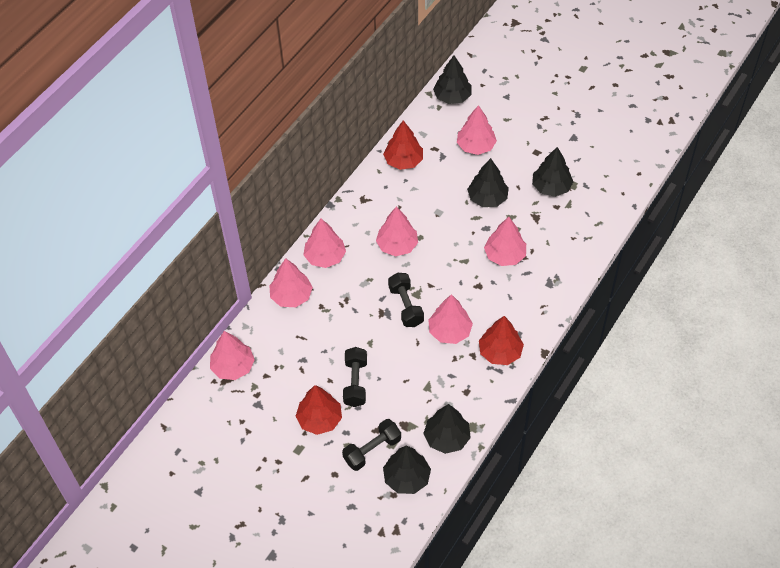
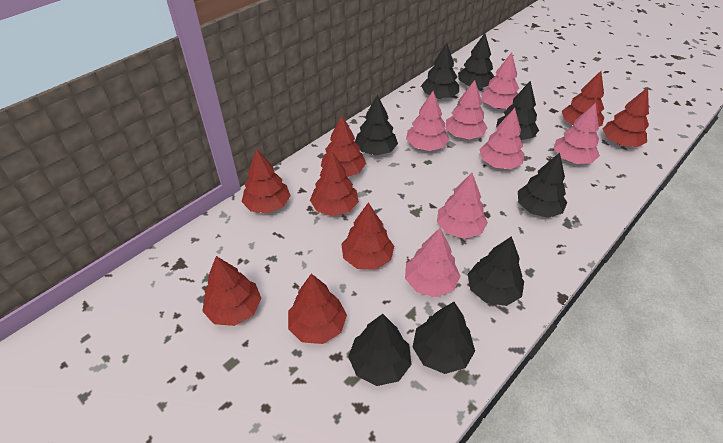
black dumbbell: [342,419,401,471] [343,347,367,407] [388,273,424,327] = 3 -> none = 0
black tree: [383,445,431,494] [423,404,471,454] [433,55,472,104] [467,158,509,207] [532,147,573,197] = 5 -> [348,314,412,386] [355,95,398,156] [413,302,475,374] [421,43,459,99] [458,33,495,88] [468,236,524,306] [496,81,539,140] [518,153,567,218] = 8
red tree: [296,385,342,435] [383,120,423,170] [479,316,524,365] = 3 -> [202,256,262,326] [242,149,291,213] [288,274,347,344] [310,152,359,216] [321,115,366,177] [341,202,394,270] [562,71,604,127] [603,87,649,147] = 8

